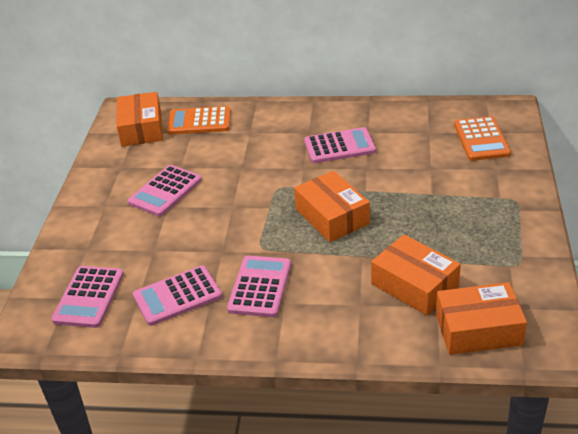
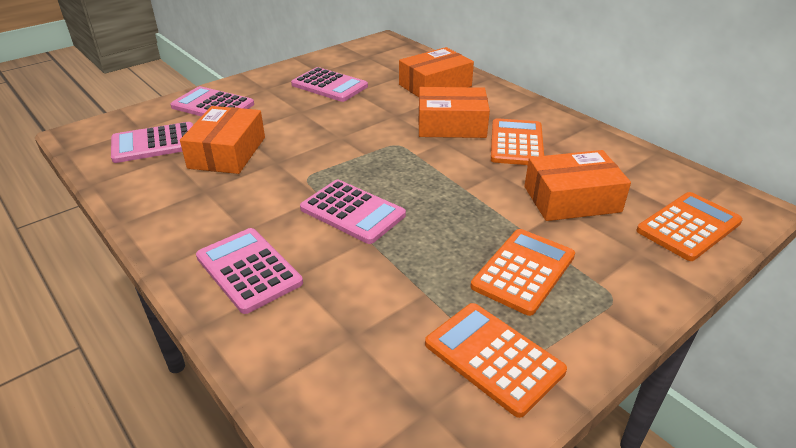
orange calculator: [167,106,231,135] [454,116,511,161] = 2 -> [425,303,567,418] [471,229,575,316] [491,118,544,165] [636,192,743,261] = 4

